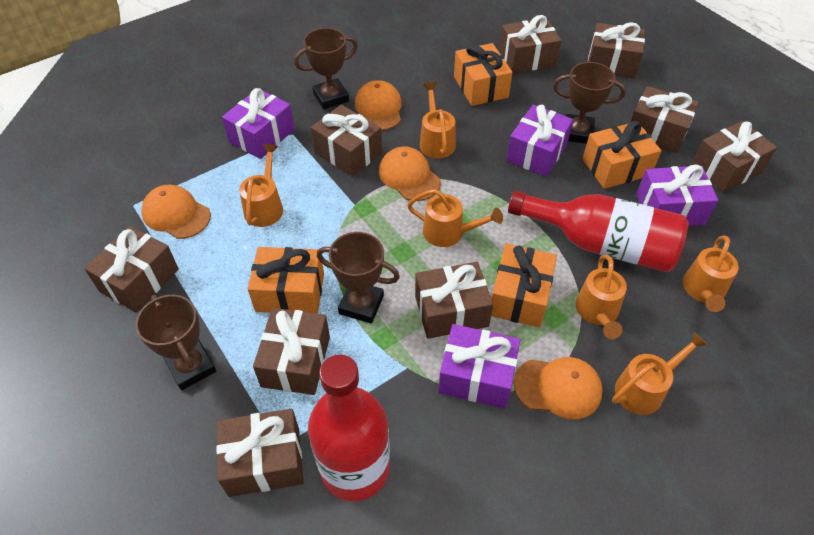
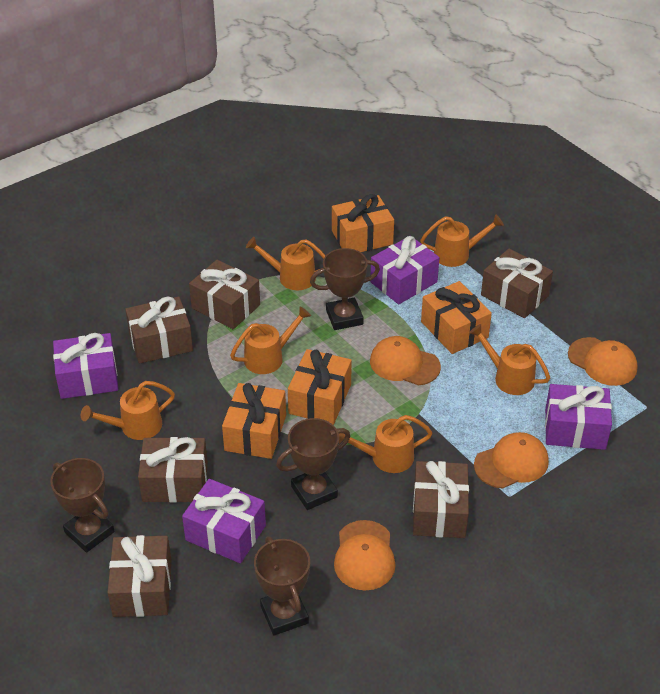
brown gift: [84,226,179,313] [216,409,304,497] [253,308,330,395] [311,105,382,176] [415,262,493,339] [499,15,562,74] [588,22,645,78] [631,86,699,153] [691,121,777,192] = 9 -> [107,535,172,617] [125,296,193,364] [138,437,208,503] [189,260,260,329] [413,461,469,538] [481,249,553,318] = 6
red bottle: [308,355,390,501] [508,191,689,272] = 2 -> none = 0

